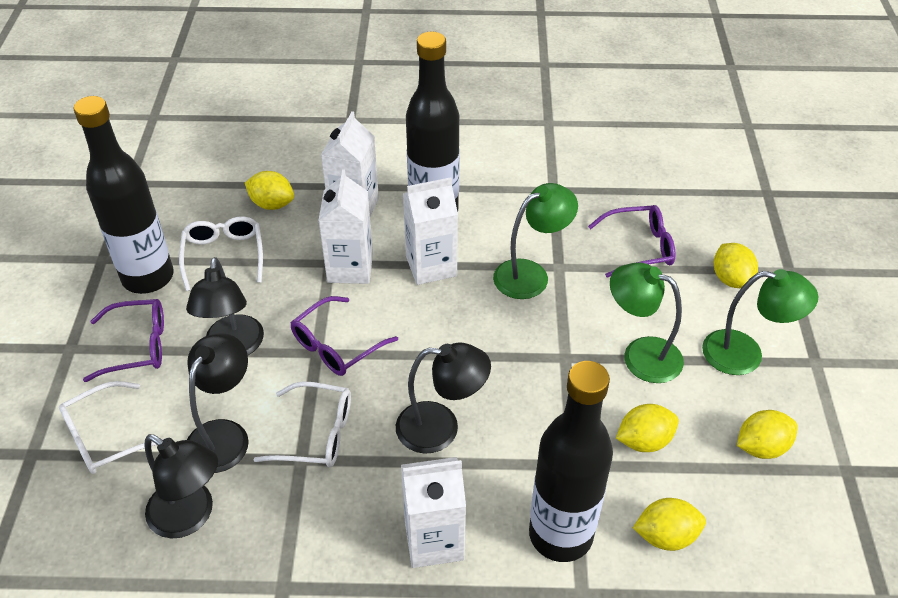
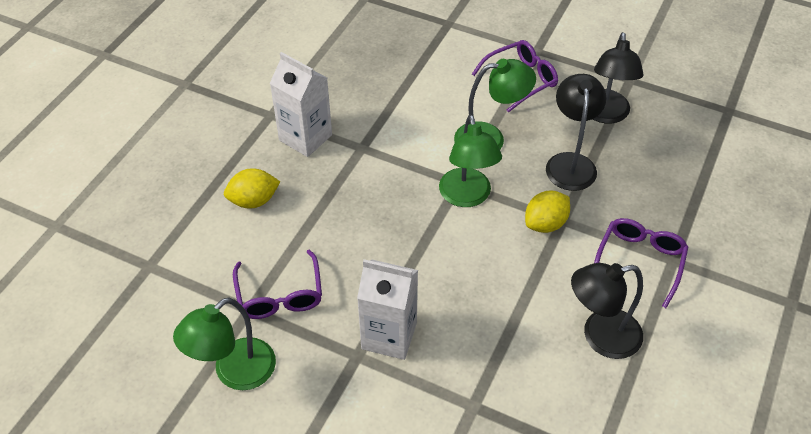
black bottle: [73,96,174,294] [406,32,460,212] [529,361,613,562] = 3 -> none = 0
black lamp: [144,434,218,538] [186,257,264,355] [187,333,249,473] [396,343,491,454] = 4 -> [546,74,606,191] [571,263,643,359] [593,32,643,124] = 3
white carton: [318,169,373,284] [321,111,379,216] [401,457,466,568] [403,177,458,285] = 4 -> [270,52,332,157] [357,259,418,360] = 2
white glasses: [59,381,166,474] [179,217,263,291] [253,382,351,467] = 3 -> none = 0
yellow lemon: [245,171,294,210] [616,404,679,452] [633,498,706,551] [714,243,758,288] [737,410,798,459] = 5 -> [224,168,280,208] [525,191,570,233] = 2

